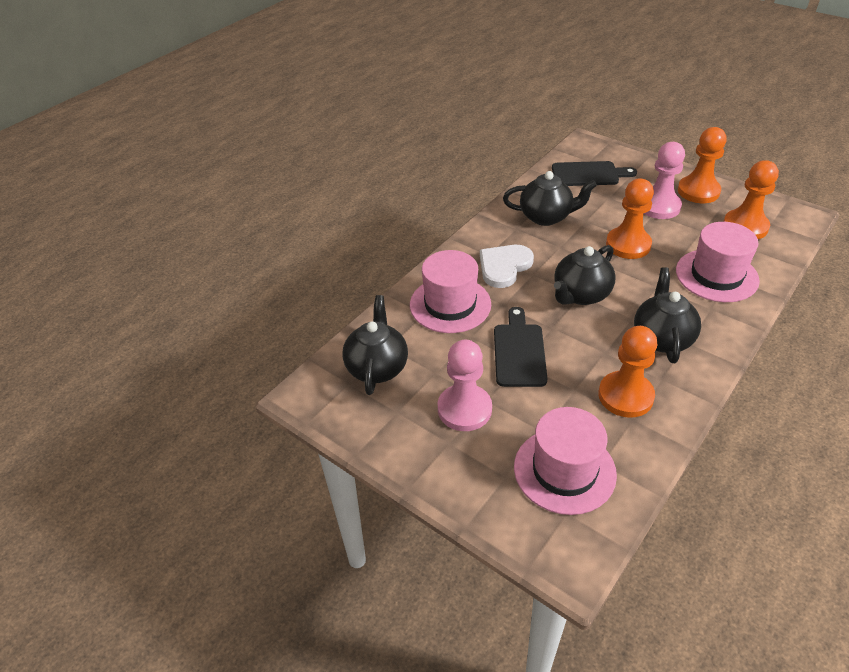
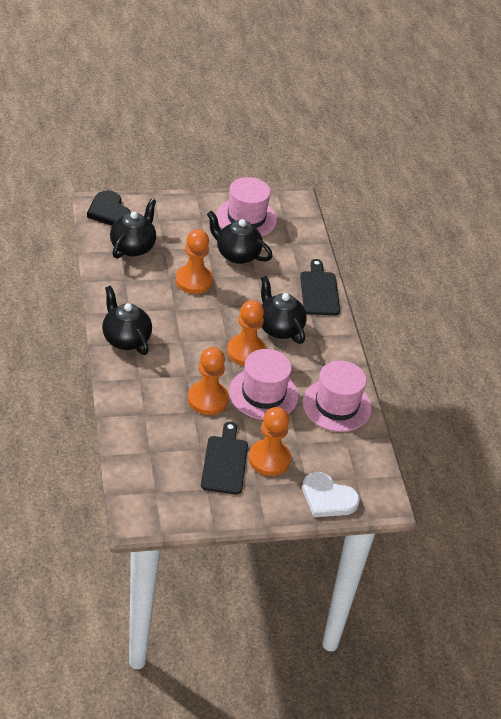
black heart: none = 0 -> [87,190,131,226] = 1
pink pawn: [438,340,492,431] [644,142,685,219] = 2 -> none = 0

